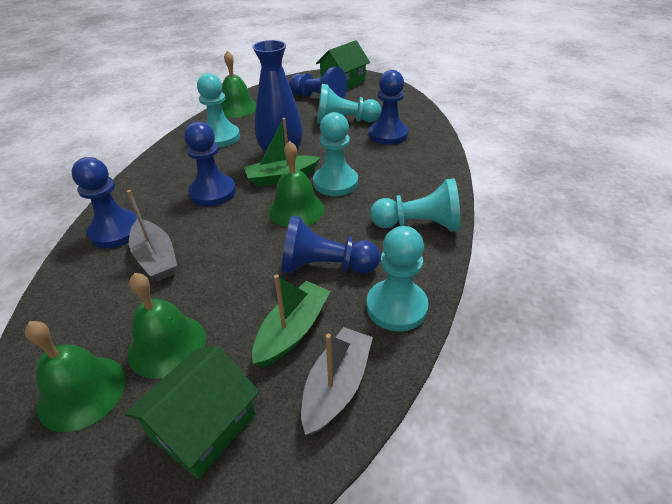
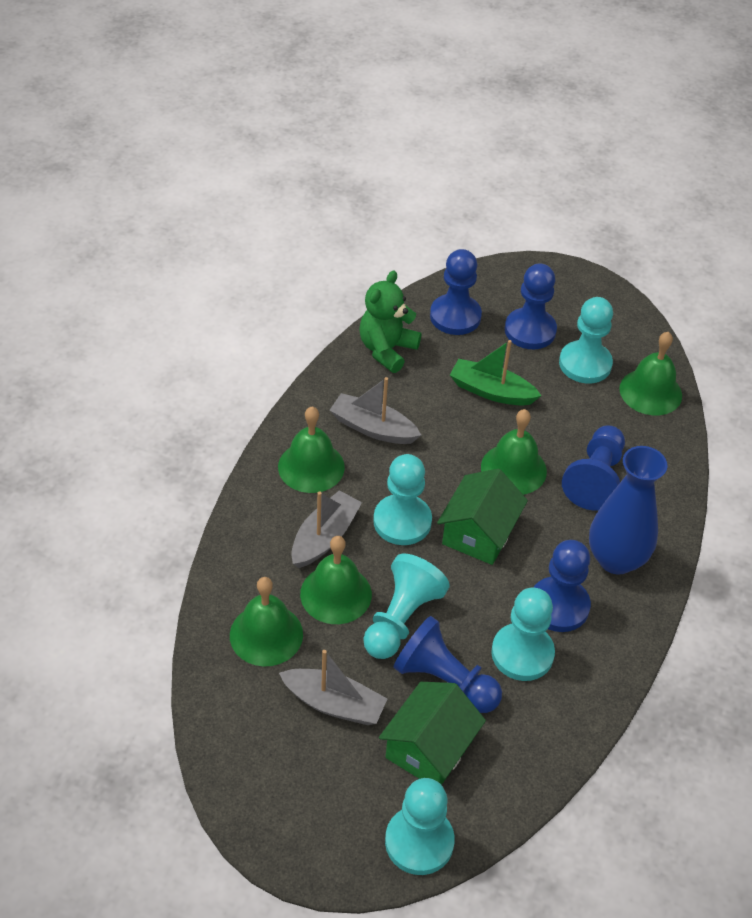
green bell: [25,321,126,432] [128,273,206,379] [221,50,256,118] [268,141,325,227] = 4 -> [230,577,303,666] [278,407,345,493] [300,536,372,624] [481,409,547,495] [619,332,682,415] = 5
green boat: [244,118,321,187] [252,274,331,367] = 2 -> [450,340,541,405] = 1
green teddy bear: none = 0 -> [359,271,421,373] = 1
grey boat: [127,190,177,281] [301,327,373,435] = 2 -> [279,650,387,725] [291,490,362,568] [330,377,421,444] = 3

